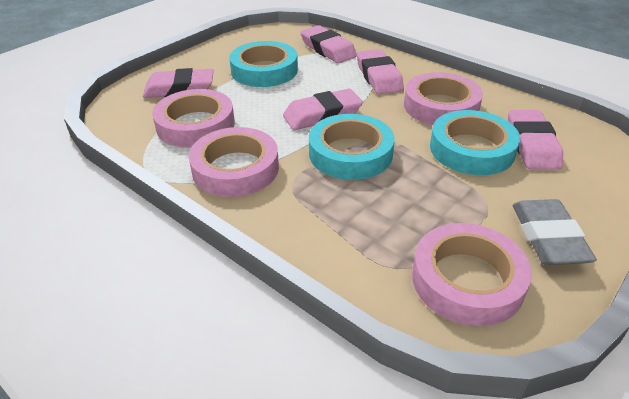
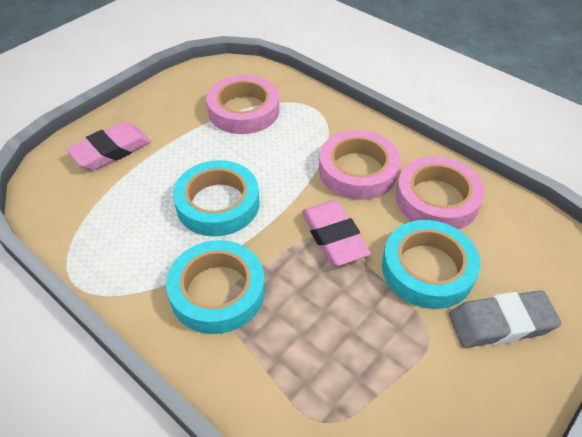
pink eraser: [143,68,213,98] [283,89,363,130] [300,25,357,63] [357,49,404,94] [508,110,563,170] = 5 -> [66,122,151,170] [302,200,371,266] = 2
pink tape: [152,89,235,148] [189,127,279,197] [404,72,483,125] [412,223,532,326] = 4 -> [206,75,279,134] [319,130,400,200] [396,156,485,229] = 3

